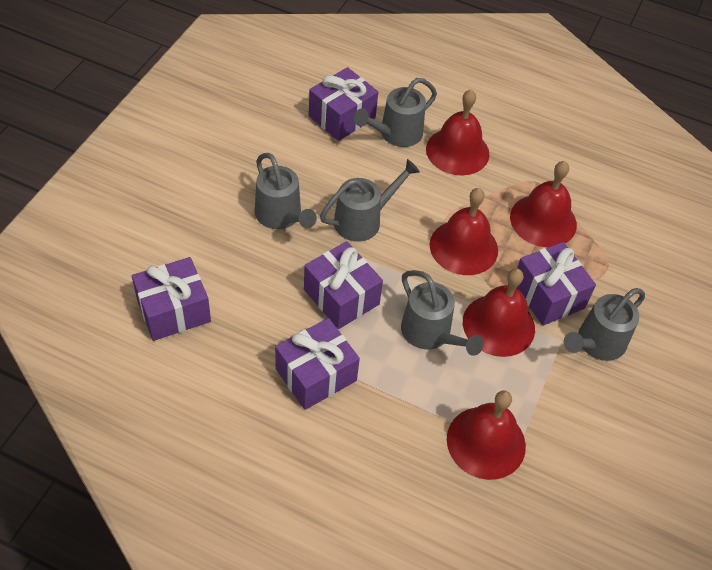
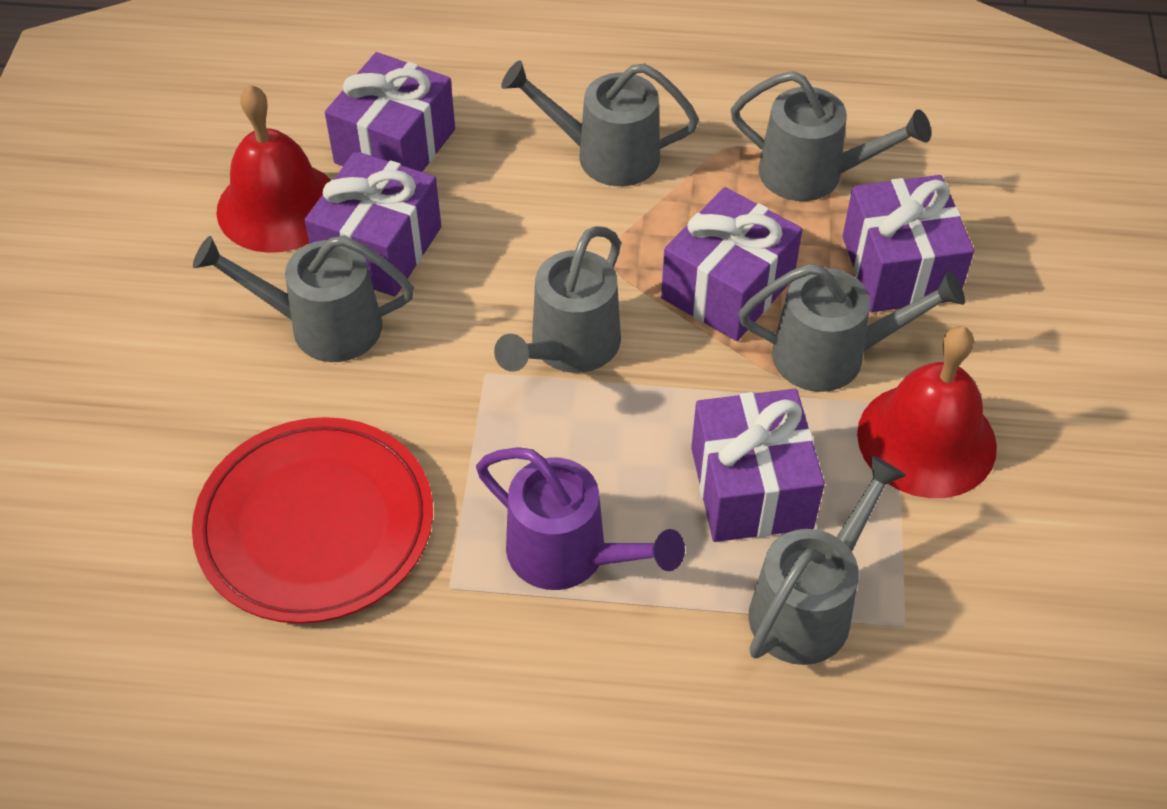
grey watering can: [255,153,317,229] [320,159,420,242] [354,78,437,147] [401,270,484,356] [564,288,645,361] = 5 -> [193,236,414,362] [494,226,621,373] [501,61,699,186] [731,71,931,201] [739,264,965,392] [748,455,906,665] = 6
purple watering can: none = 0 -> [476,447,685,590] = 1
red bell: [426,89,489,176] [430,188,498,275] [447,390,526,480] [463,268,535,357] [510,161,577,247] = 5 -> [216,85,331,253] [857,326,997,498] = 2
red plate: none = 0 -> [192,417,433,624] = 1

